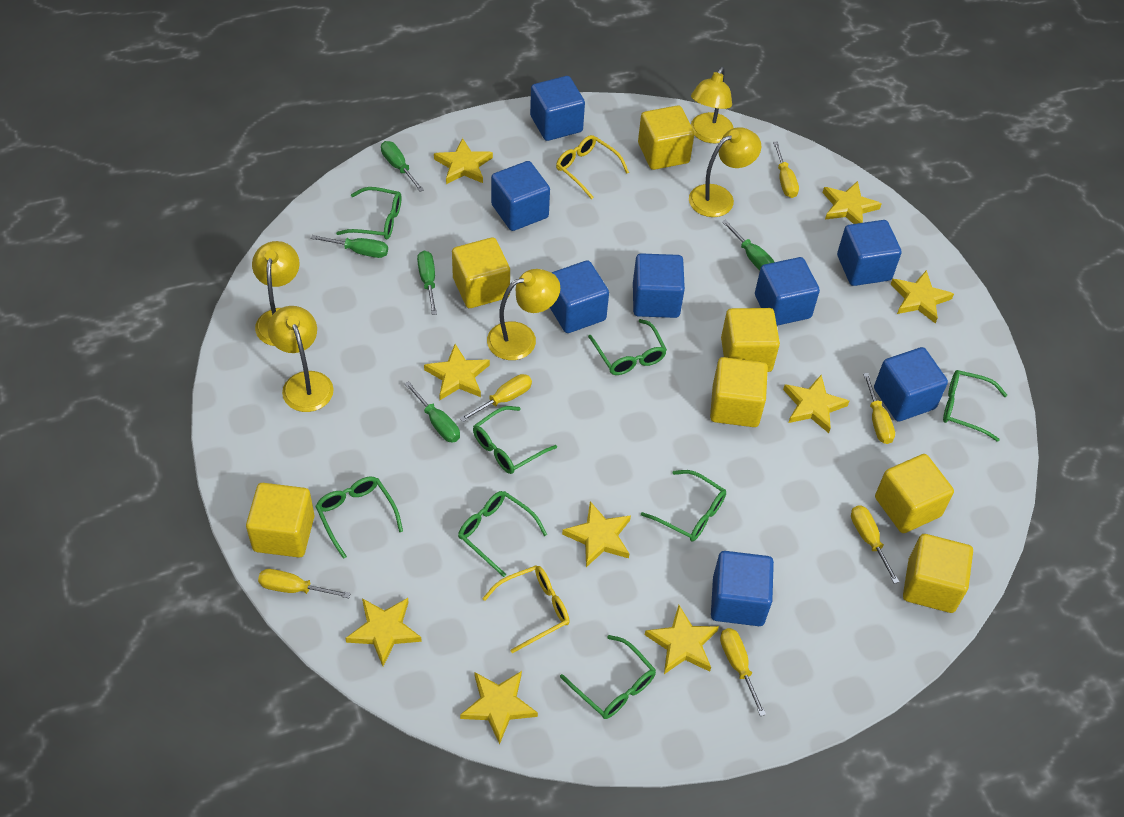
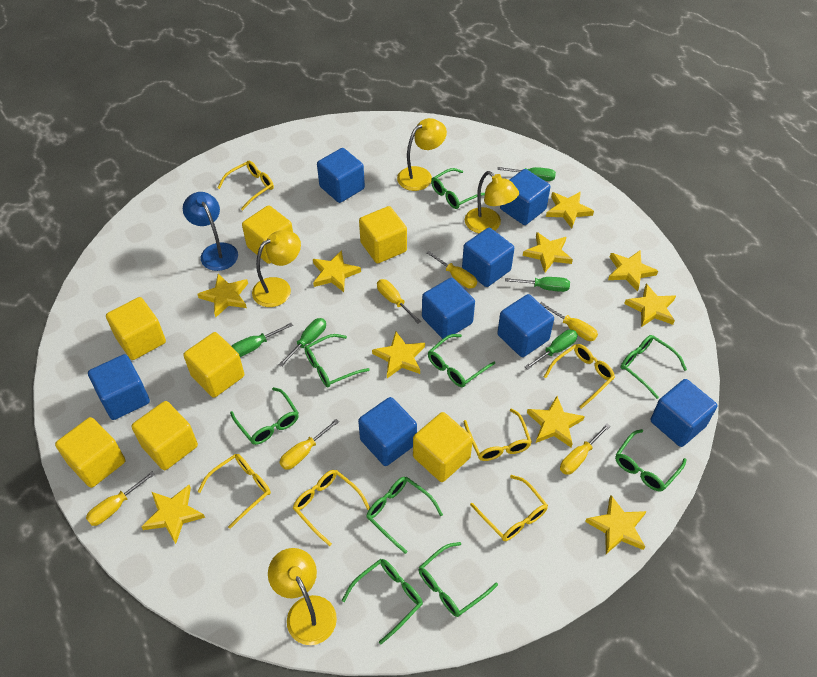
blue lamp: none = 0 -> [183,192,238,271] = 1
green glasses: [315,477,403,559] [336,187,401,240] [458,491,547,577] [473,406,557,474] [560,635,656,719] [588,319,667,375] [641,470,726,542] [943,370,1007,442] = 8 -> [230,387,299,445] [304,334,370,387] [342,559,423,644] [366,477,443,554] [419,542,498,617] [428,334,495,387] [431,168,485,209] [615,429,686,492] [621,335,687,399] = 9
yellow glasses: [482,565,570,653] [556,135,629,199] = 2 -> [197,454,271,529] [217,161,274,211] [293,470,370,546] [463,408,532,461] [470,475,548,541] [544,344,615,409] = 6
yellow lamp: [252,241,299,346] [268,306,334,412] [487,269,560,360] [689,127,761,217] [691,67,733,143] = 5 -> [252,230,301,307] [268,548,337,645] [397,118,447,191] [465,171,519,233] = 4
yellow star: [345,598,422,666] [424,344,490,400] [434,138,493,184] [460,671,538,745] [562,501,631,567] [645,605,719,674] [783,375,849,433] [822,181,882,224] [891,270,954,323] = 9 -> [141,485,205,544] [198,274,248,317] [313,250,361,292] [372,331,425,378] [523,232,573,272] [527,396,585,447] [546,192,594,228] [585,495,646,554] [608,250,658,292] [624,284,676,327] = 10

